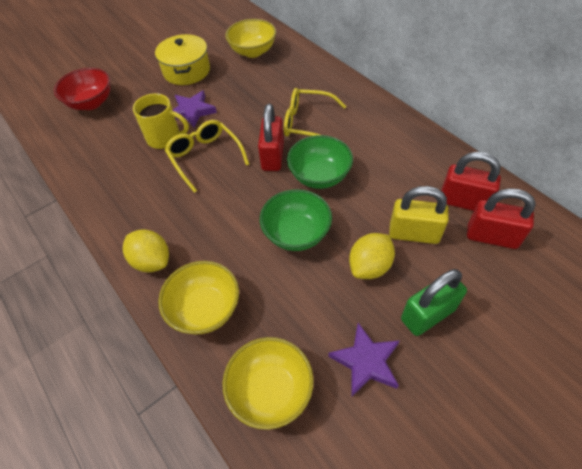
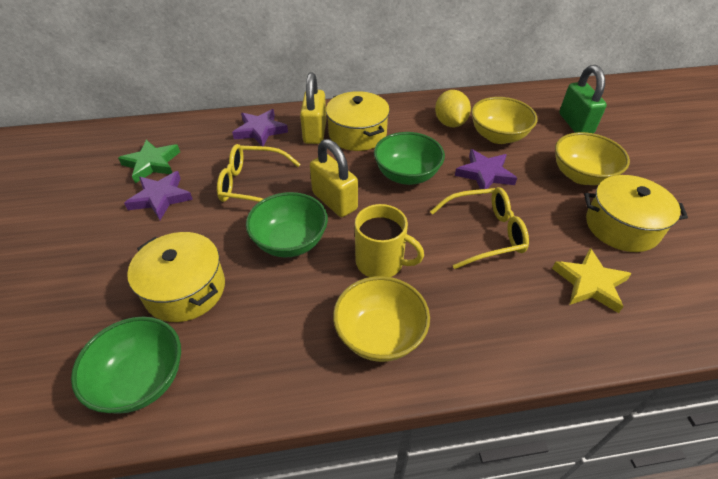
green bowl: [260,189,332,251] [287,135,353,189] = 2 -> [71,317,181,414] [246,192,328,257] [374,132,445,185] = 3
green star: none = 0 -> [118,139,180,183] = 1
purple star: [173,90,217,128] [328,323,400,396] = 2 -> [124,171,193,220] [232,109,288,146] [455,149,517,189] = 3
red bowl: [54,68,110,110] = 1 -> none = 0
red padlock: [258,104,284,171] [441,152,501,211] [467,188,536,249] = 3 -> none = 0
yellow lemon: [123,229,169,272] [349,233,395,279] = 2 -> [435,90,471,127] = 1
yellow padlock: [389,186,449,244] = 1 -> [300,72,327,144] [310,139,358,217] = 2
yellow pot: [155,34,210,85] = 1 -> [127,232,225,322] [326,91,390,151] [584,175,688,252] = 3
yellow star: none = 0 -> [552,248,632,313] = 1

